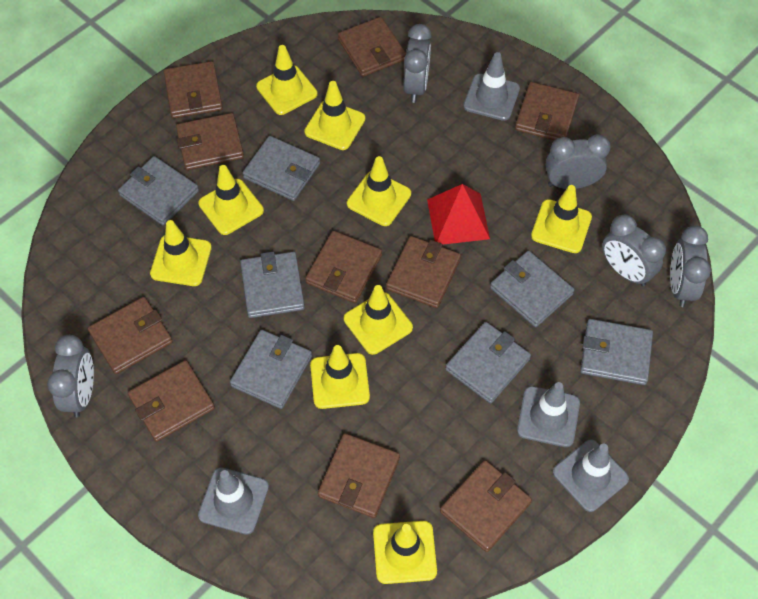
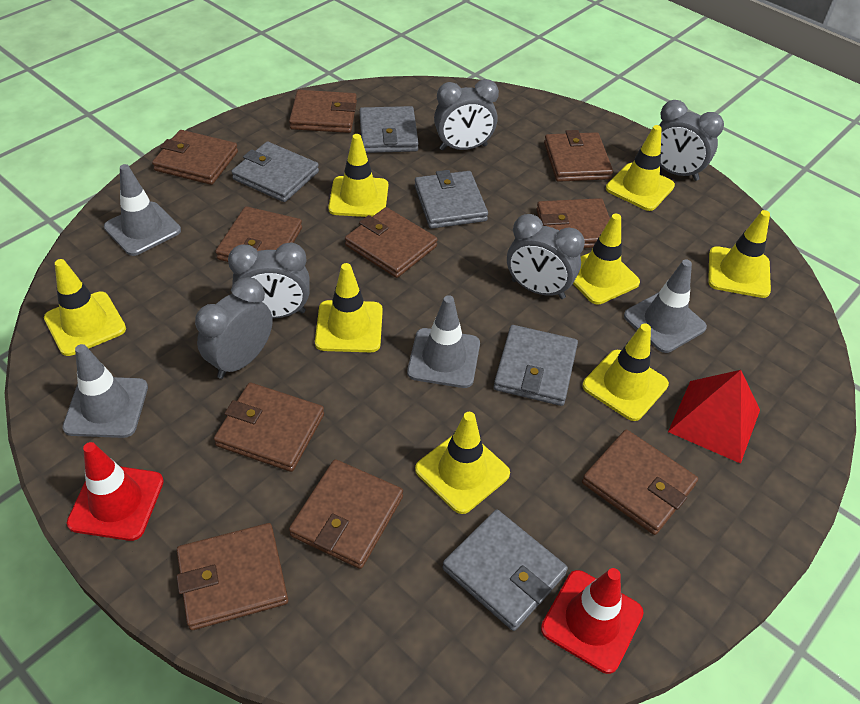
grey wallet: [118,156,199,225] [230,330,312,409] [240,252,305,318] [242,136,320,201] [445,322,531,404] [490,251,574,327] [580,319,653,385] = 7 -> [231,142,319,202] [359,106,419,153] [415,170,488,229] [442,510,568,631] [494,325,578,406] = 5
red traffic cone: none = 0 -> [67,442,164,541] [541,568,644,674] = 2
yellow traffic cone: [150,220,212,286] [198,165,264,235] [256,45,317,115] [304,81,365,150] [310,345,370,409] [344,285,413,355] [347,156,411,226] [373,521,437,584] [531,185,592,253] = 9 -> [44,259,126,356] [315,263,383,352] [328,134,388,217] [415,412,510,514] [573,214,640,304] [582,323,669,421] [606,125,675,211] [708,210,771,298] = 8

